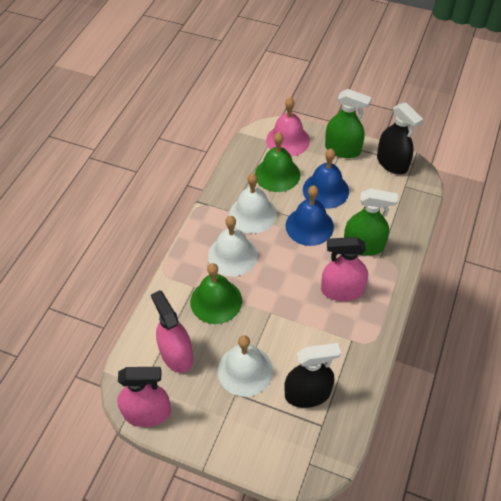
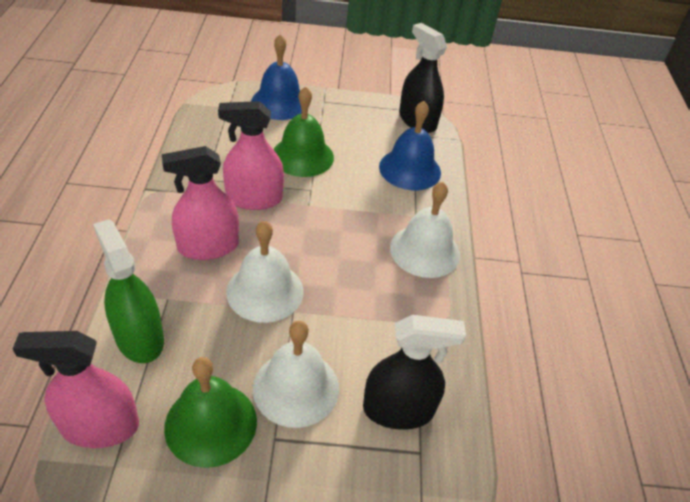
green spray bottle: [325,89,372,158] [344,188,398,256] = 2 -> [93,219,164,363] = 1
pink bell: [266,97,310,157] = 1 -> none = 0

